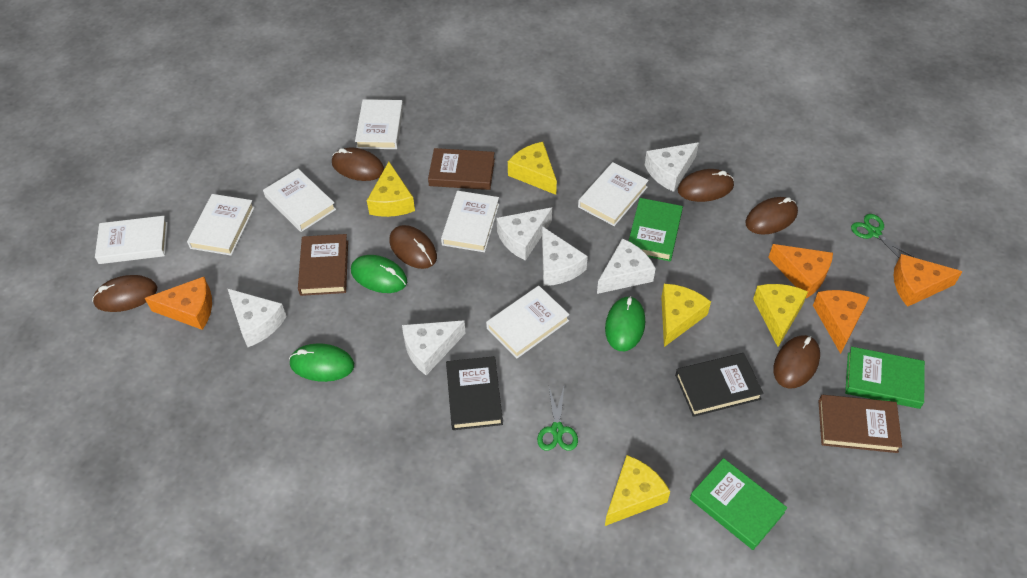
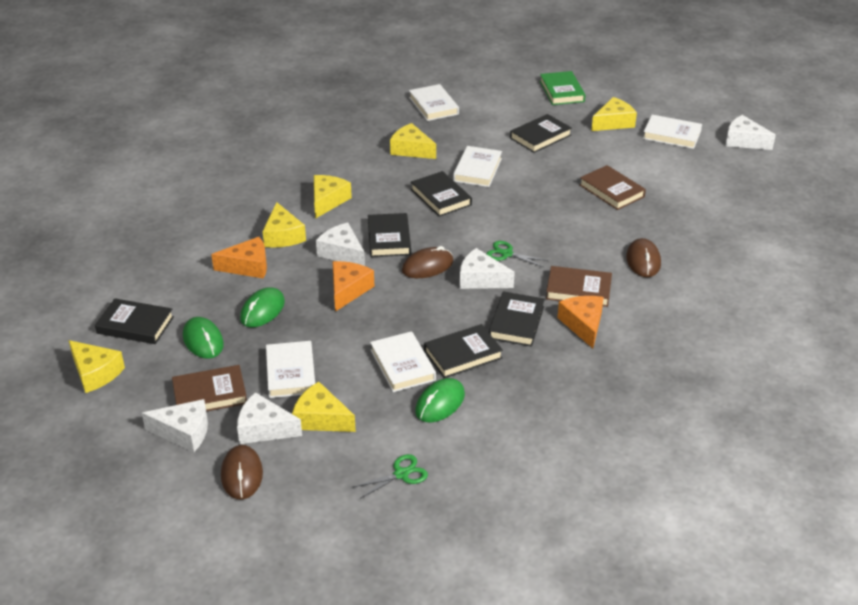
black book: [446,356,503,430] [675,353,764,417] = 2 -> [95,298,174,344] [368,213,411,257] [411,171,472,217] [424,324,503,378] [489,291,545,347] [510,114,572,153] = 6
brown mouse: [92,275,157,312] [332,147,384,181] [390,225,437,269] [678,169,734,202] [745,197,798,235] [773,335,820,388] = 6 -> [221,445,263,500] [402,246,453,278] [626,238,661,277] = 3
green book: [629,198,683,261] [690,458,787,550] [845,347,925,409] = 3 -> [540,71,585,105] = 1
orange cheese: [145,277,212,330] [768,244,833,298] [813,290,870,354] [894,254,963,307] = 4 -> [211,237,267,279] [333,261,374,312] [557,296,604,348] = 3
white book: [95,216,168,264] [187,194,255,255] [263,169,336,232] [355,99,403,149] [441,191,499,252] [486,286,570,359] [578,162,649,226] = 7 -> [266,341,315,398] [370,331,436,392] [409,84,459,121] [453,146,502,187] [643,115,702,149] = 5
white cheese: [227,288,287,347] [402,320,466,375] [497,207,552,261] [542,226,588,286] [597,238,656,294] [645,142,699,192] = 6 -> [142,399,208,452] [237,392,302,444] [316,222,365,266] [460,248,515,289] [726,115,776,150] = 5
yellow cheese: [367,162,415,217] [508,142,557,195] [605,455,670,526] [661,284,711,347] [753,284,808,347] = 5 -> [68,340,125,393] [263,202,306,248] [292,382,356,432] [314,175,352,219] [390,123,436,159] [591,97,637,131] = 6

